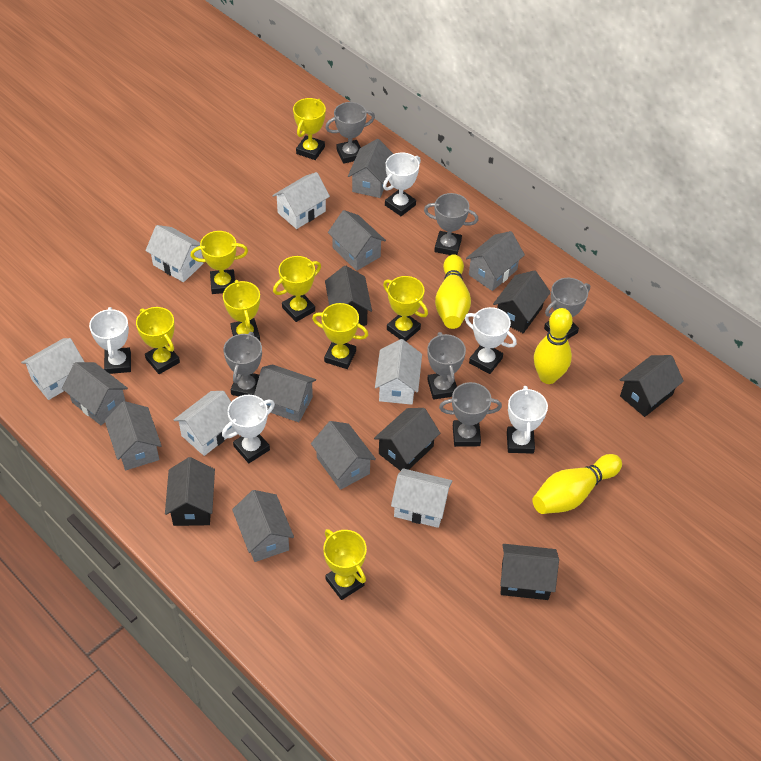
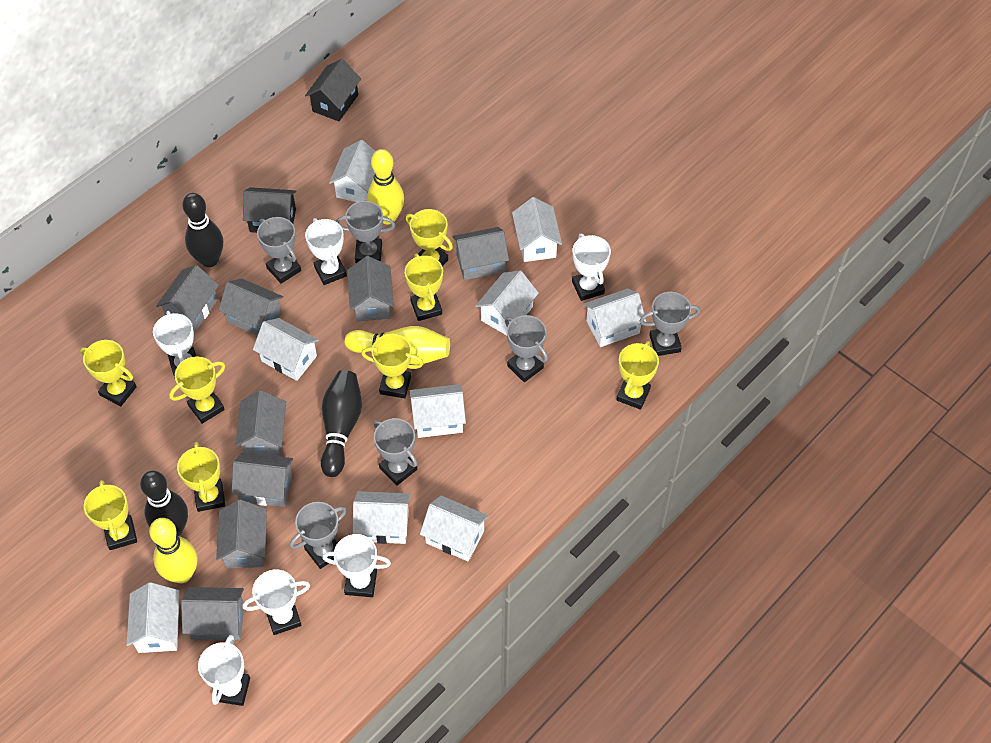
black bowling pin: none = 0 -> [140,471,188,536] [182,193,223,267] [321,370,362,477] = 3
black house: [165,457,215,526] [325,266,372,326] [374,408,440,471] [493,270,551,333] [500,544,559,600] [620,355,684,417] = 6 -> [243,187,296,233] [305,59,361,122] = 2
white house: [21,338,84,400] [145,225,203,282] [174,391,235,456] [272,172,330,229] [375,339,422,405] [391,468,453,528] = 6 -> [126,582,179,653] [253,318,319,381] [329,140,376,202] [353,491,411,544] [410,384,466,438] [420,496,489,561] [476,270,539,335] [512,197,562,262] [583,289,646,347] = 9
white trophy: [89,307,131,374] [222,395,275,463] [383,153,421,216] [465,307,517,374] [507,386,548,454] = 5 -> [153,311,196,378] [198,635,250,706] [242,570,310,635] [305,218,347,285] [322,534,391,597] [572,234,611,301] = 6

